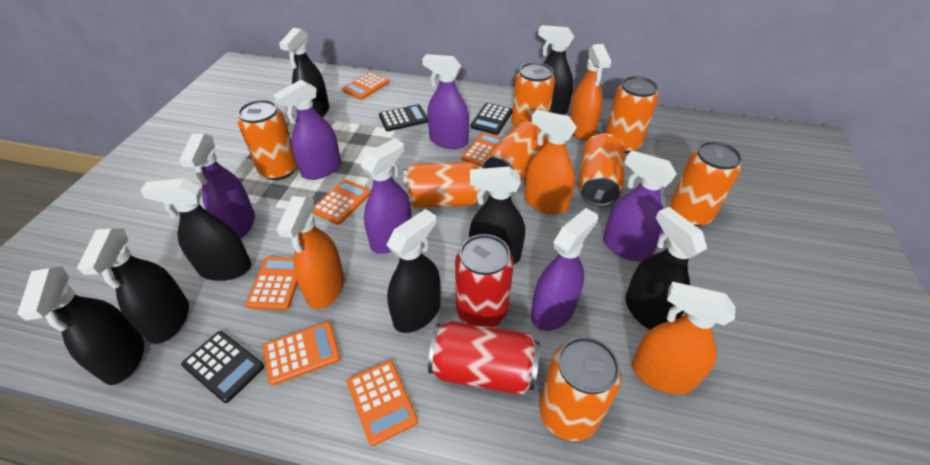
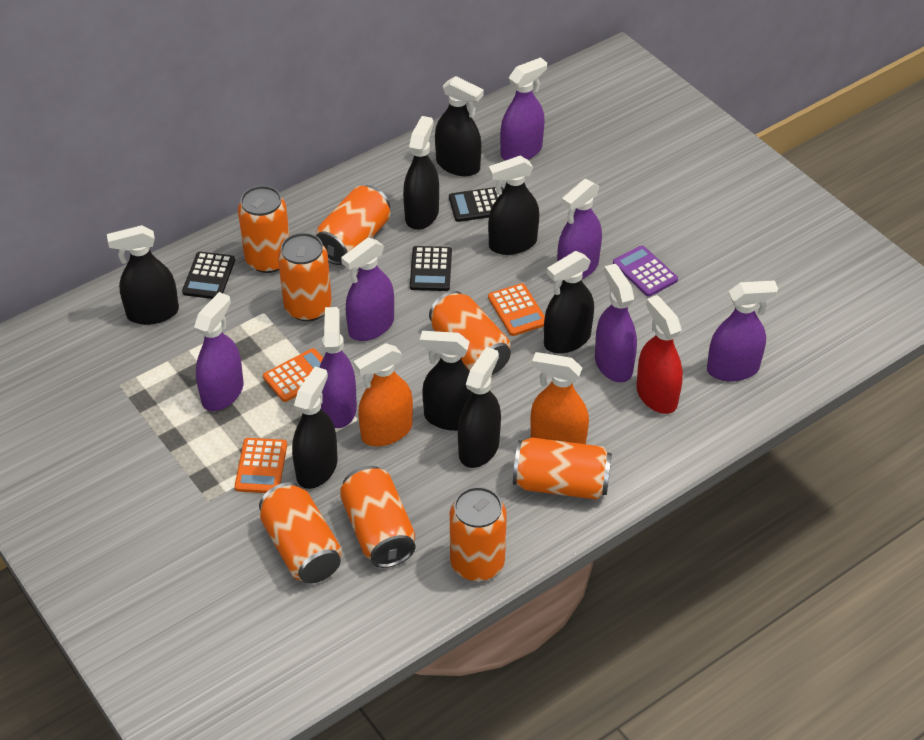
orange calculator: [246,257,298,310] [263,322,341,385] [313,179,371,225] [342,72,389,100] [347,360,418,446] [462,132,503,168] = 6 -> [235,438,287,493] [263,348,323,402] [488,283,545,336] = 3
orange spray bottle: [276,196,344,309] [524,110,577,214] [570,44,611,141] [632,282,735,394] = 4 -> [354,343,413,446] [530,352,589,444] = 2
purple calculator: none = 0 -> [613,245,678,297] = 1
purple spray bottle: [179,134,255,239] [273,80,341,180] [361,138,412,254] [422,54,469,149] [531,208,598,331] [603,150,677,261] = 6 -> [194,292,244,411] [319,307,357,428] [341,238,394,341] [500,57,547,161] [557,179,602,280] [595,264,637,382] [707,280,778,382] = 7
red can: [428,321,540,395] [455,234,514,327] = 2 -> none = 0
red spray bottle: none = 0 -> [636,295,683,414] = 1

